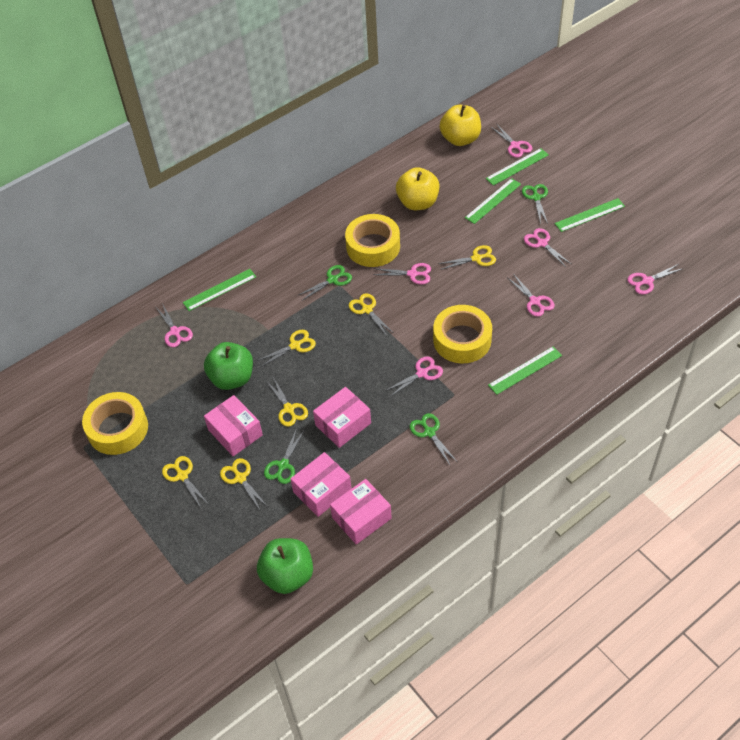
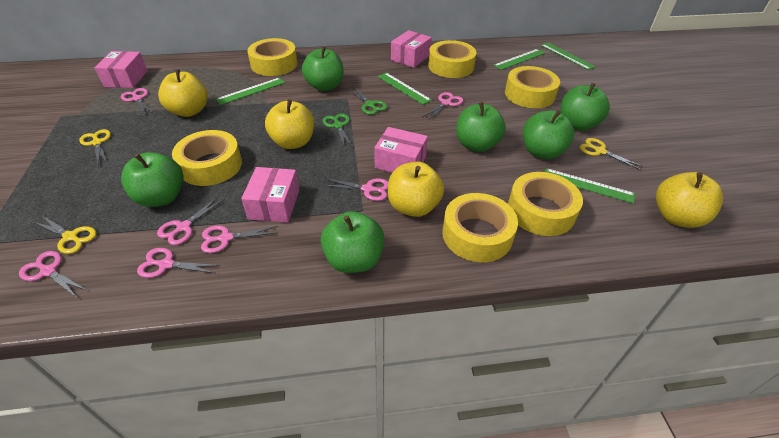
green apple: [204,342,253,390] [257,538,313,594] = 2 -> [121,152,184,207] [302,46,343,91] [321,211,384,273] [456,102,506,152] [523,110,574,159] [561,83,610,131] = 6
green scissors: [264,428,304,484] [297,265,352,300] [409,413,456,465] [522,184,548,224] = 4 -> [322,113,352,148] [348,87,387,115] = 2
yellow apple: [396,167,440,210] [440,105,481,146] = 2 -> [158,69,208,117] [265,99,314,149] [388,162,444,217] [656,172,723,228] = 4
yellow scissors: [162,456,207,508] [220,458,268,510] [257,330,316,367] [266,377,308,427] [348,293,392,336] [438,245,496,270] = 6 -> [33,215,97,254] [79,129,111,165] [580,138,644,170] = 3
yellow tape: [82,392,148,455] [345,214,400,267] [433,305,492,363] = 3 -> [172,130,242,186] [247,38,298,76] [428,40,476,78] [442,193,518,262] [505,66,560,108] [508,172,583,236] = 6

